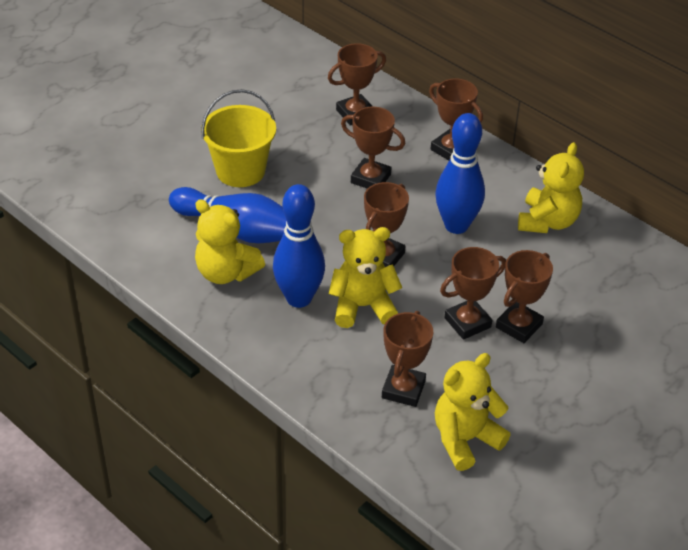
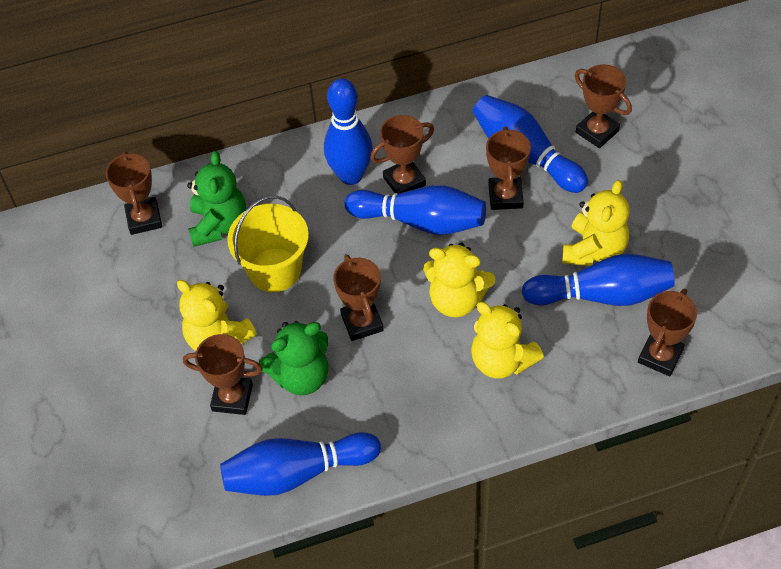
blue bowling pin: [169,187,287,243] [273,184,325,308] [435,113,485,234] = 3 -> [220,432,381,496] [324,78,373,185] [345,185,486,235] [473,95,588,193] [521,254,675,306] = 5
green teddy bear: none = 0 -> [187,151,246,247] [259,321,328,395] = 2

